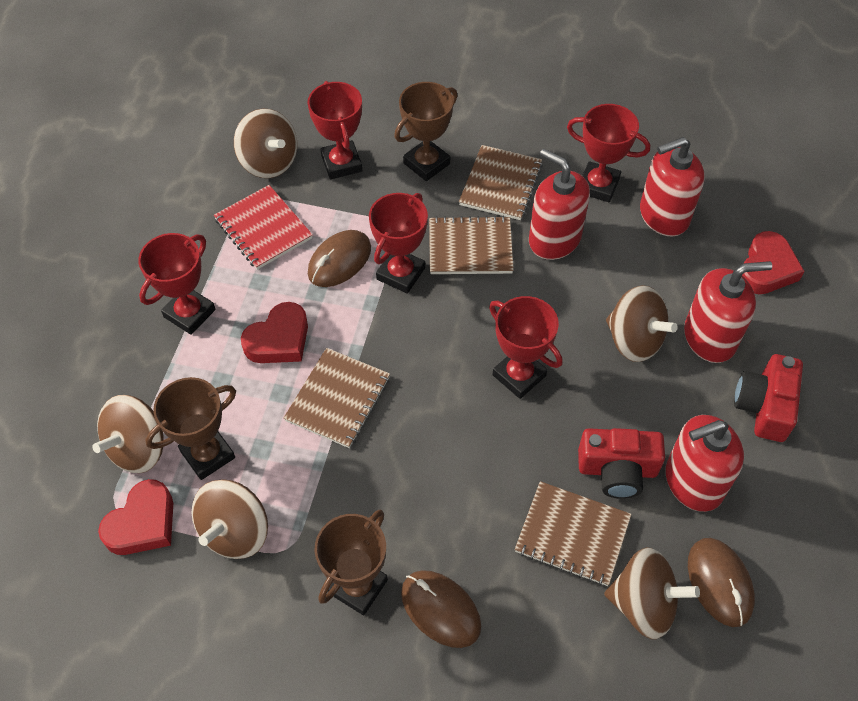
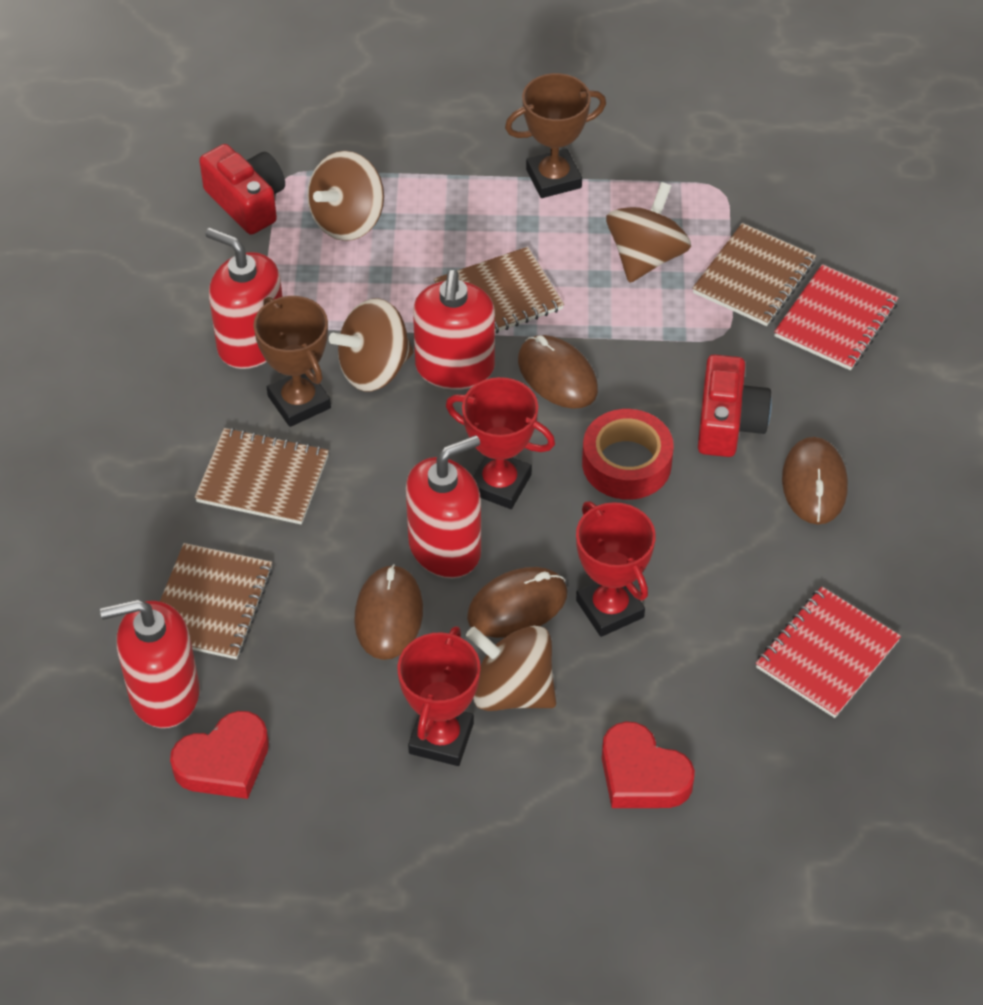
brown mouse: [308,230,371,287] [401,570,481,648] [688,538,755,627] = 3 -> [354,564,423,660] [467,567,568,638] [518,335,598,409] [782,437,848,525] = 4
brown spinning top: [93,395,164,473] [192,479,268,559] [234,109,297,178] [604,547,700,639] [606,285,678,362] = 5 -> [307,151,384,241] [329,298,414,392] [466,626,556,711] [606,182,691,283] = 4
brown trophy: [145,377,236,480] [315,509,388,615] [394,82,457,181] = 3 -> [254,296,331,427] [505,73,606,198] = 2
red heart: [98,479,173,555] [241,302,308,363] [742,231,804,294] = 3 -> [170,711,269,799] [602,721,695,808] = 2
red notebook: [214,185,313,270] = 1 -> [756,587,901,718] [774,264,898,370] = 2
red tape: none = 0 -> [582,409,674,500] = 1
red trophy: [138,233,216,335] [307,81,362,179] [369,193,428,294] [489,296,563,399] [567,104,650,202] = 5 -> [397,626,480,766] [446,377,555,509] [576,501,656,637] = 3

